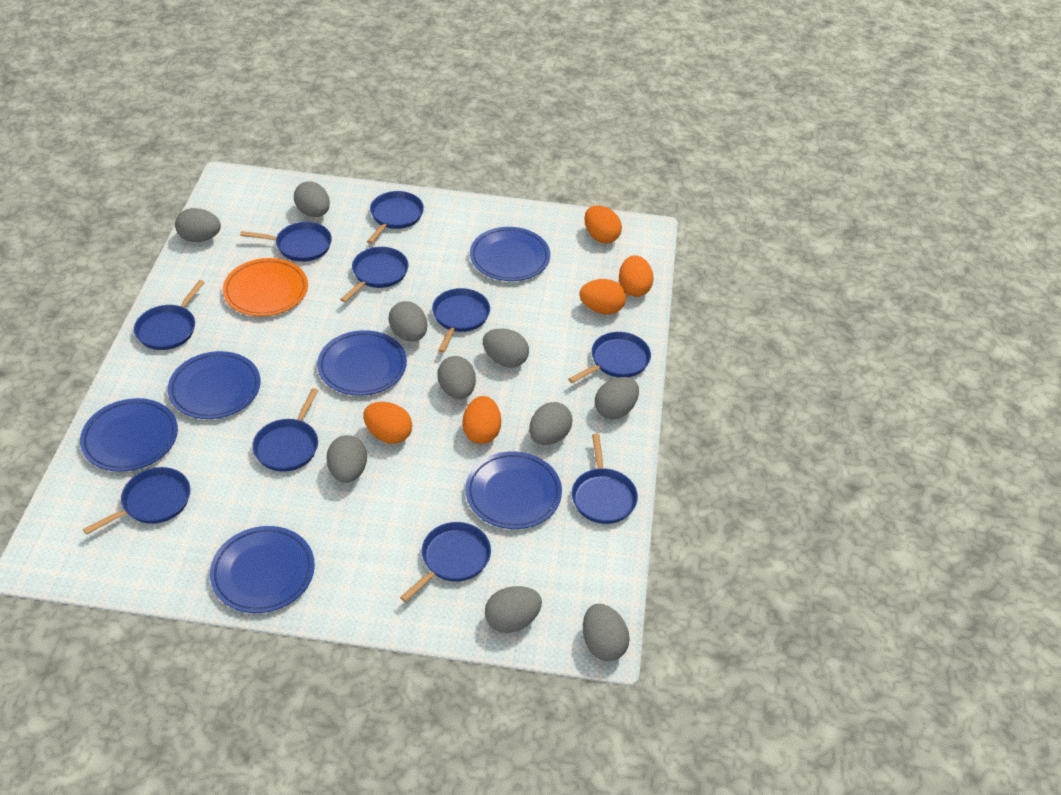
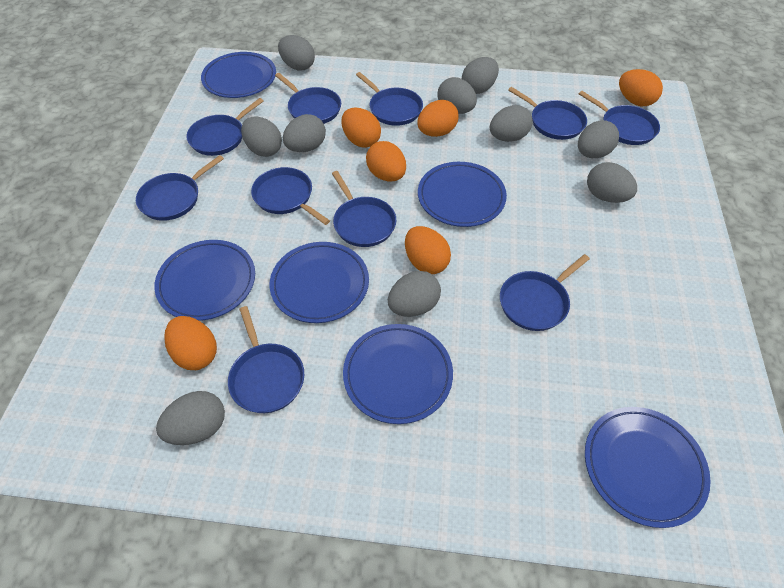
orange egg: [363,402,412,444] [462,396,501,444] [580,279,626,314] [584,205,622,243] [619,255,654,297] = 5 -> [164,316,217,370] [341,108,381,148] [366,141,406,181] [405,226,451,274] [417,100,459,137] [619,69,663,106] = 6
orange plate: [223,258,308,316] = 1 -> none = 0

